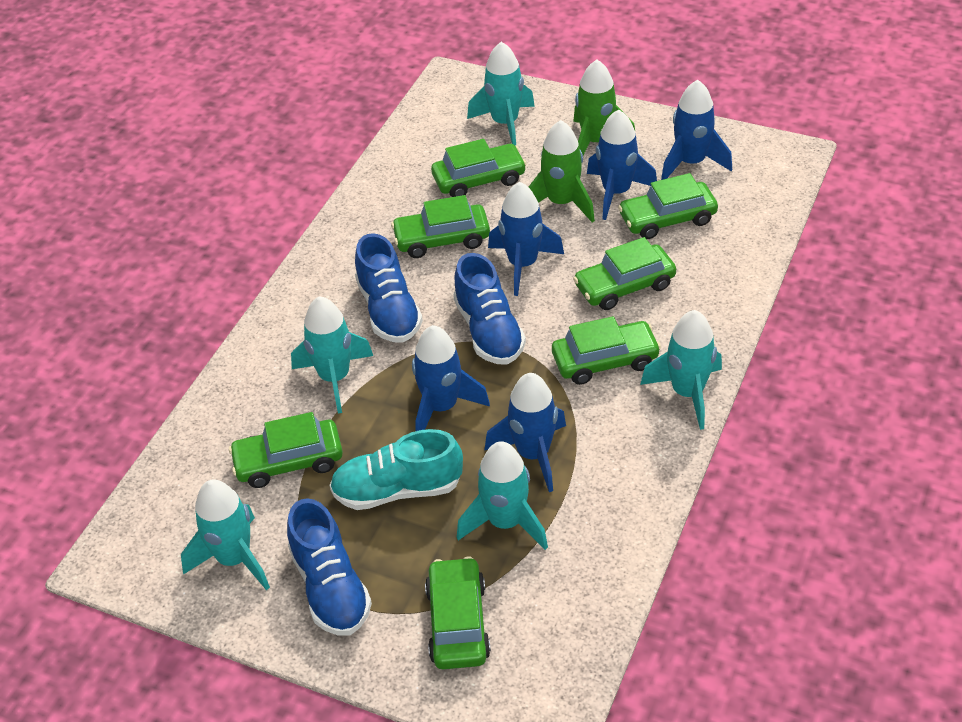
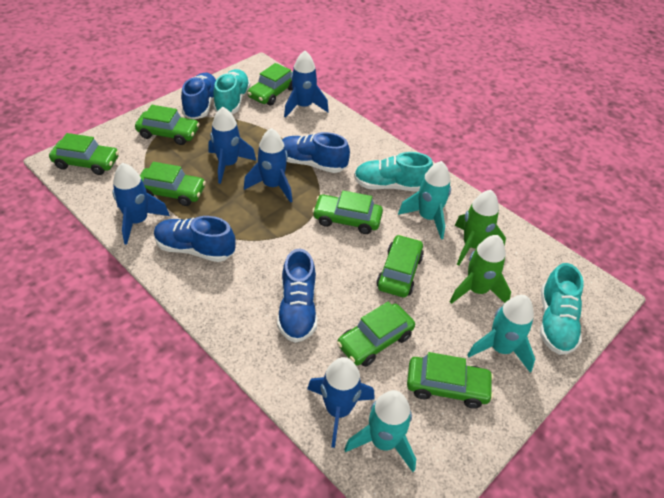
blue shoe: [287,498,372,636] [355,233,423,343] [453,253,526,365] = 3 -> [154,216,235,262] [181,73,216,119] [277,249,317,343] [282,132,350,173] = 4
green car: [229,412,343,488] [391,195,490,258] [425,556,491,669] [431,139,527,197] [552,316,661,385] [573,237,676,310] [618,173,718,239] = 7 -> [49,133,119,175] [135,105,199,145] [140,162,206,206] [247,63,293,106] [312,191,383,234] [337,302,415,367] [376,235,424,297] [407,352,493,409] = 8
turquoise rocket: [181,479,270,590] [291,296,373,414] [457,441,548,550] [467,42,535,145] [640,310,722,430] = 5 -> [344,390,416,472] [398,161,451,239] [467,295,535,372] = 3
turquoise shoe: [330,429,463,510] = 1 -> [213,69,251,114] [354,152,433,192] [540,263,584,355] = 3

